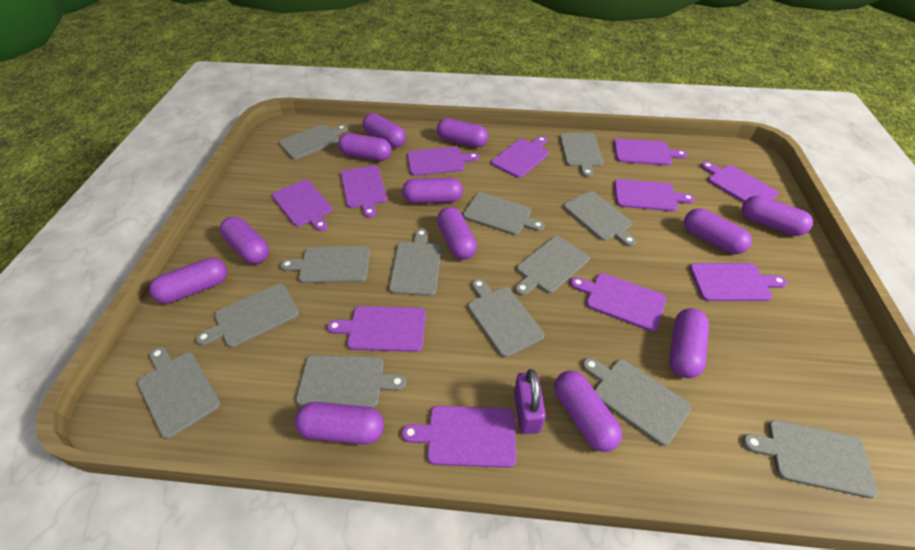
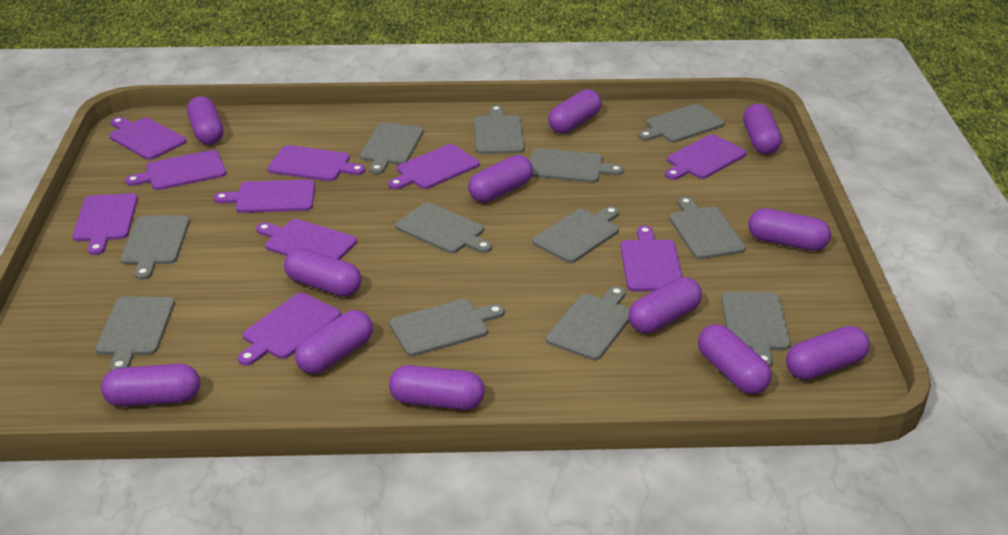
grey cutting board: [138,347,220,439] [196,283,299,348] [279,124,347,160] [280,246,370,283] [296,355,406,408] [389,229,441,296] [463,192,545,235] [468,278,544,357] [515,236,590,296] [560,133,604,177] [564,191,636,247] [583,357,691,446] [742,420,878,498] = 13 -> [96,296,175,371] [120,215,190,280] [360,122,424,174] [389,299,504,356] [395,202,492,253] [474,105,525,154] [529,148,624,183] [532,206,619,263] [546,286,630,360] [638,104,725,142] [669,197,746,259] [721,291,791,367] = 12
purple cutting board: [272,180,332,231] [327,306,426,352] [341,165,387,218] [402,406,516,468] [407,147,479,176] [491,136,549,178] [570,273,666,332] [614,139,687,165] [614,179,695,211] [689,263,787,301] [701,162,779,203] = 11 -> [73,193,138,255] [109,117,187,160] [125,150,226,190] [214,180,315,213] [238,293,341,366] [256,219,357,260] [267,145,365,181] [388,144,479,190] [620,225,683,292] [665,134,746,180] = 10
purple padlock: [514,369,546,434] = 1 -> none = 0

